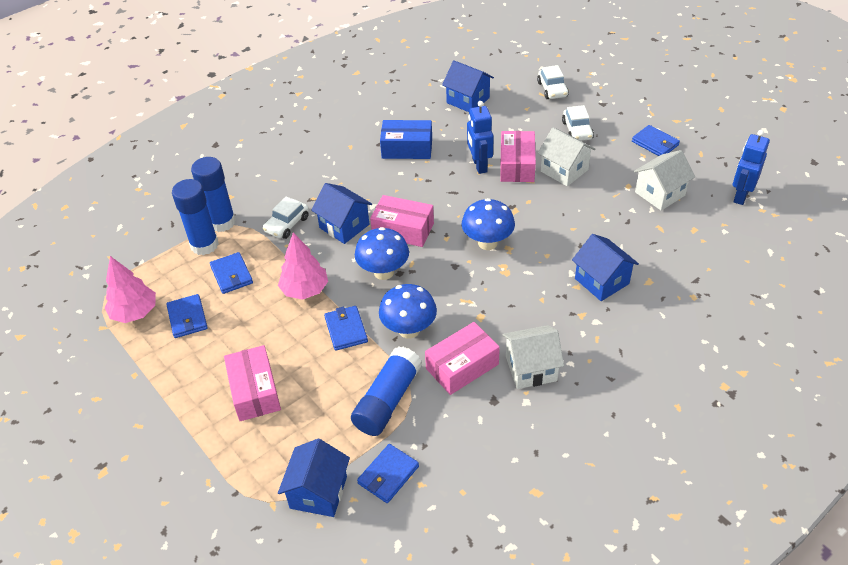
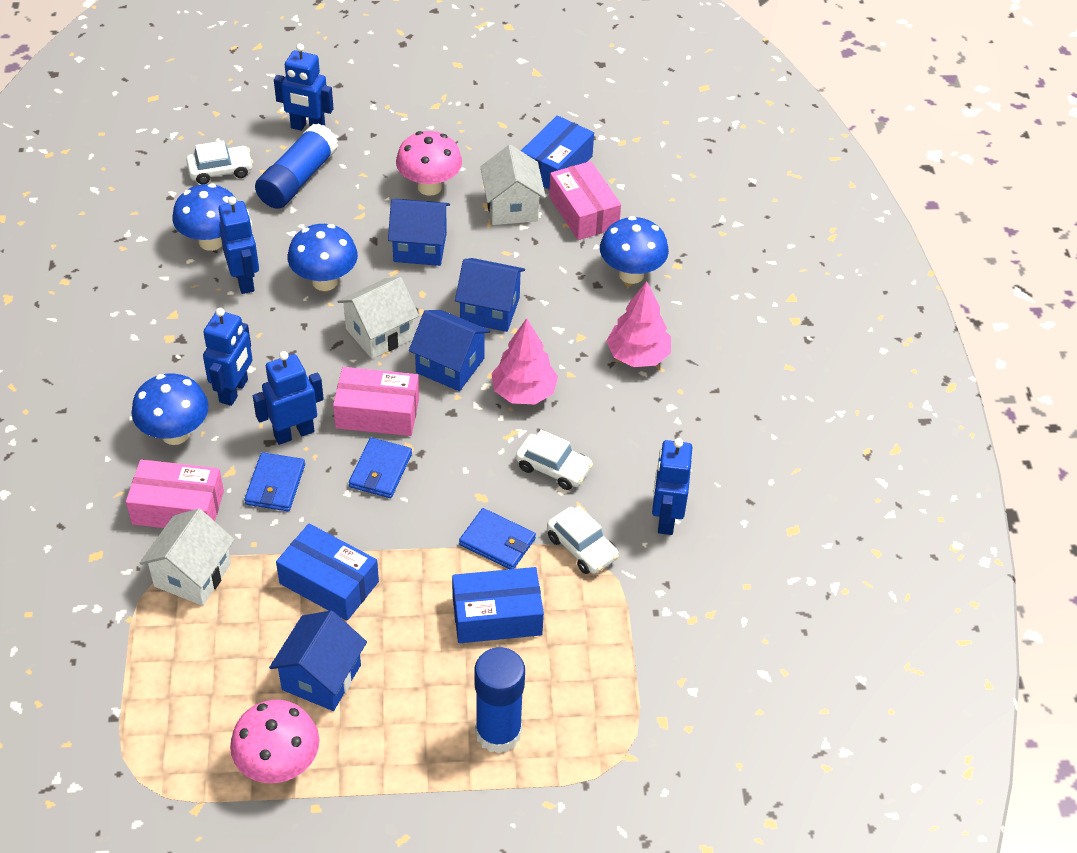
blue box: [380,120,432,159] = 1 -> [276,523,379,621] [452,567,544,643] [521,115,594,189] = 3
blue glue stick: [172,179,219,255] [191,157,236,232] [351,346,422,436] = 3 -> [255,123,338,209] [475,647,525,754] = 2
blue mushroom: [355,227,409,280] [379,284,437,339] [462,198,515,250] = 3 -> [131,373,209,445] [172,184,238,251] [287,224,358,291] [600,216,669,284] = 4
blue robot: [467,101,494,174] [733,130,770,205] = 2 -> [203,308,253,406] [218,196,259,294] [253,351,324,445] [274,44,334,131] [652,438,692,535] = 5
blue wallet: [166,294,208,338] [210,252,253,294] [324,306,368,351] [357,444,419,503] [632,125,680,156] = 5 -> [244,452,305,511] [349,437,412,498] [459,508,536,569] = 3
pink box: [224,345,281,421] [370,195,434,247] [425,322,500,395] [500,131,536,182] = 4 -> [126,459,224,528] [333,367,419,436] [549,161,621,240] = 3
pink mushroom: none = 0 -> [230,700,319,783] [396,131,462,196] = 2

